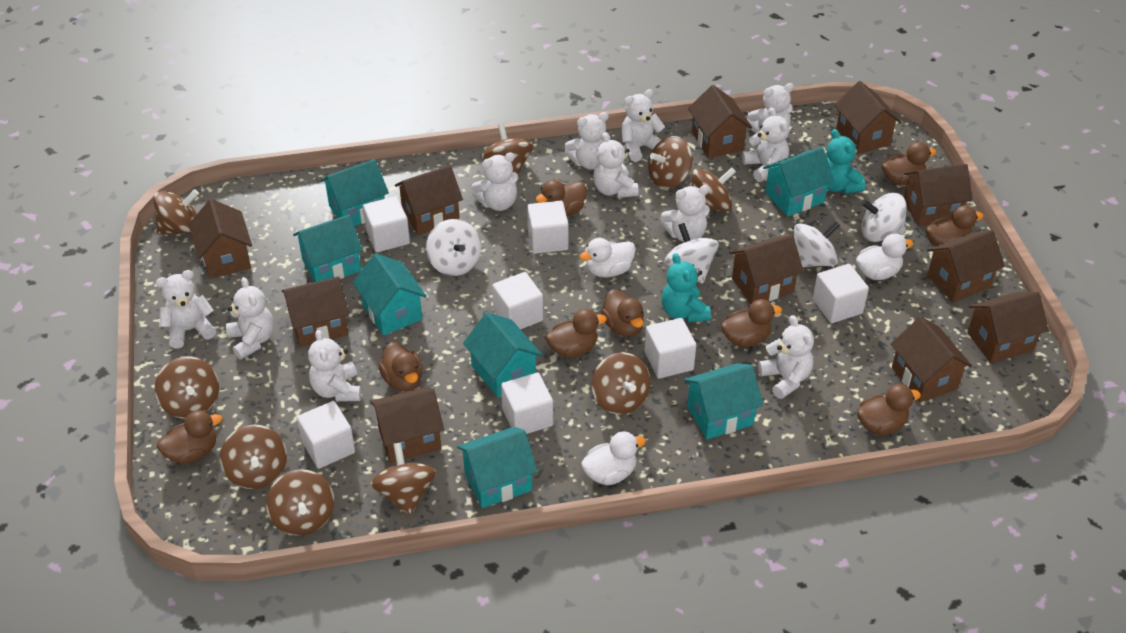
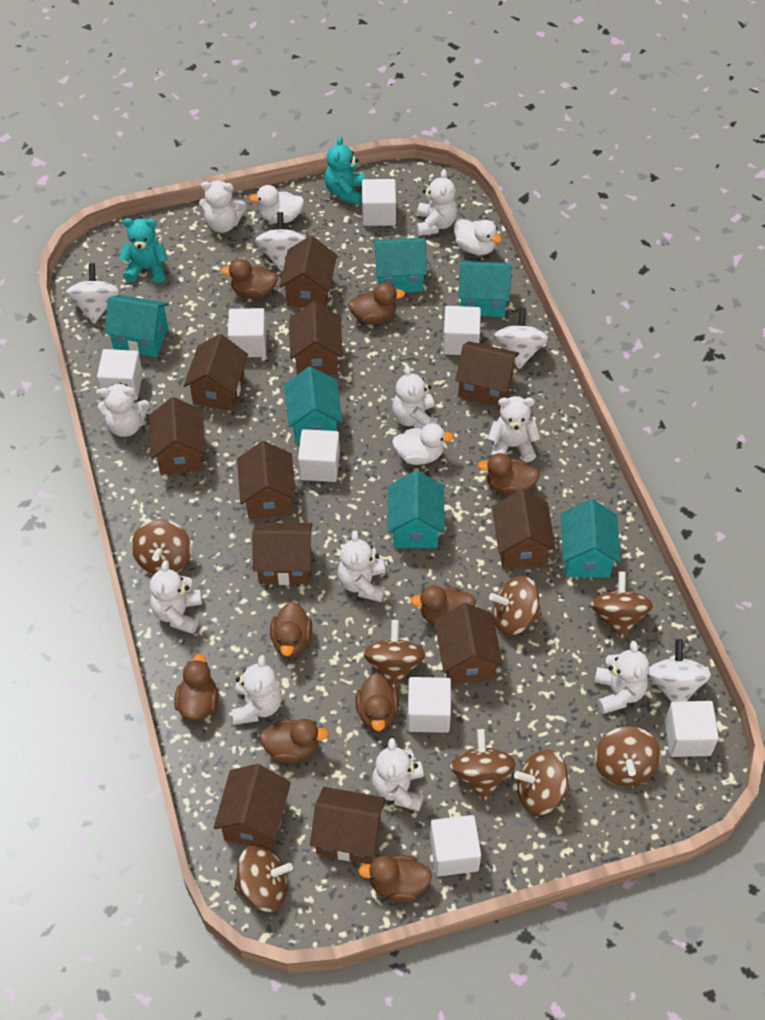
brown spinning top: [154,189,199,235] [155,356,219,419] [220,424,287,489] [266,469,334,536] [371,442,436,516] [481,123,533,174] [592,352,651,414] [648,136,692,189] [692,167,736,211] = 9 -> [131,519,192,574] [234,844,293,912] [363,620,426,689] [450,729,516,801] [489,576,542,636] [514,749,570,815] [591,571,653,640] [595,726,661,786] = 8
turquoise house: [293,214,363,282] [320,159,389,226] [353,253,426,336] [457,427,538,508] [463,312,542,398] [684,363,763,439] [763,147,834,216] = 7 -> [104,295,169,357] [284,367,342,443] [373,237,427,292] [388,471,445,548] [458,260,512,317] [561,499,621,578] = 6
white cube: [297,401,355,469] [363,196,410,252] [492,272,543,330] [501,372,553,434] [527,201,569,254] [644,318,696,379] [813,264,869,323] = 7 -> [97,349,143,400] [228,308,267,357] [298,429,340,482] [362,179,396,226] [408,677,451,733] [430,815,481,876] [443,306,481,355] [665,701,719,757] = 8
white teddy bear: [156,270,216,349] [226,277,274,359] [308,329,361,402] [471,152,519,211] [564,112,610,170] [593,132,639,198] [621,89,665,162] [661,185,710,242] [742,107,789,182] [747,83,794,134] [758,315,814,399] = 11 -> [97,383,150,437] [150,560,202,634] [199,181,246,233] [232,655,282,725] [338,530,386,602] [372,738,424,811] [393,365,437,429] [416,169,457,236] [488,396,541,462] [595,641,649,714] = 10

